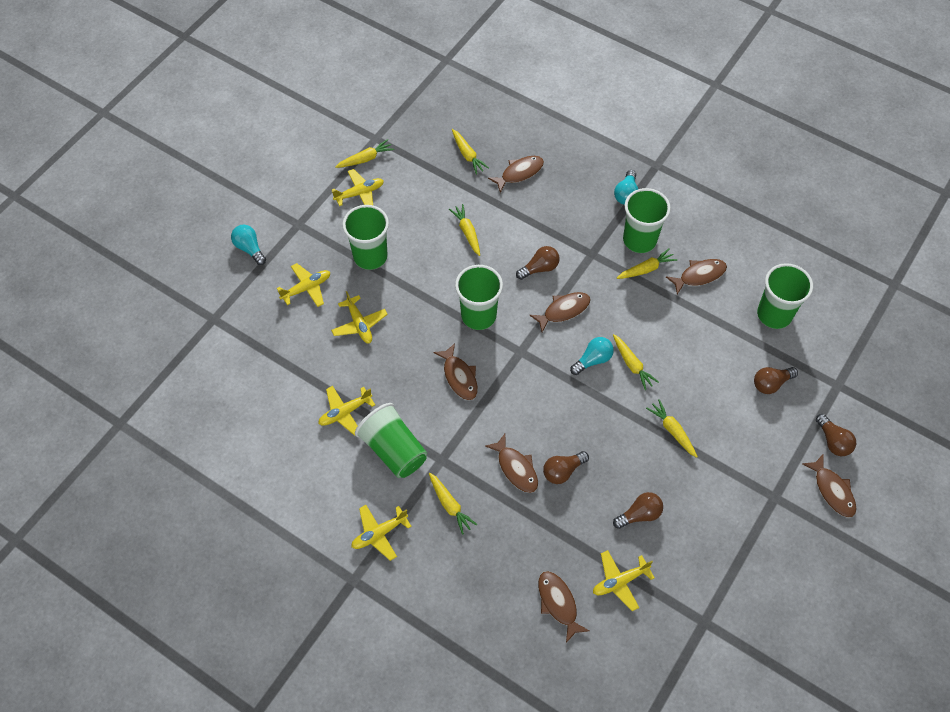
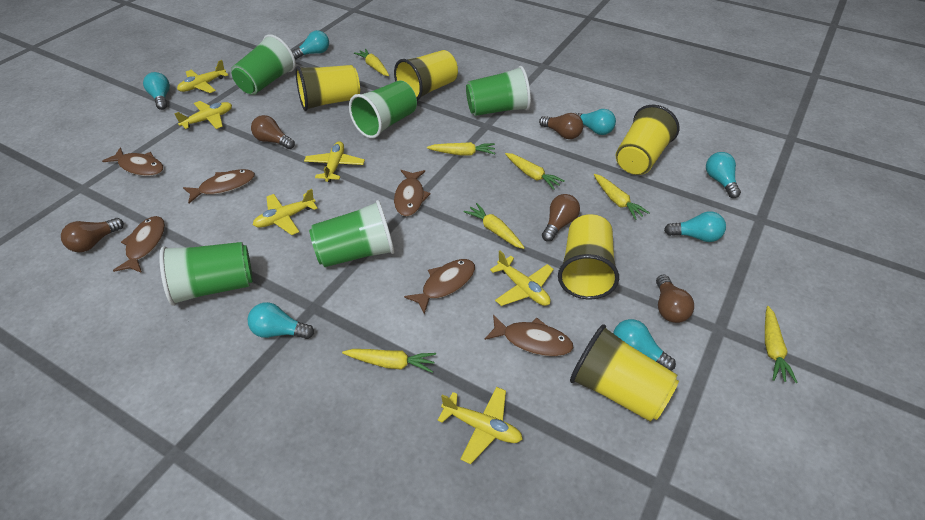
brown fish: [433,343,478,400] [485,434,538,493] [488,156,544,193] [529,292,591,332] [538,571,589,643] [666,259,727,295] [802,453,856,517] = 7 -> [102,148,163,176] [113,216,165,273] [183,169,255,203] [394,170,431,216] [404,259,475,314] [484,315,573,356] = 6
turquoise light bulb: [231,225,266,265] [570,337,614,375] [614,170,638,205] = 3 -> [143,72,170,110] [248,302,314,339] [292,30,329,59] [575,109,616,135] [613,319,676,371] [664,211,726,242] [706,152,741,198] = 7
yellow cup: none = 0 -> [295,65,360,111] [394,50,458,101] [558,214,619,299] [570,324,679,422] [616,105,679,175] = 5

